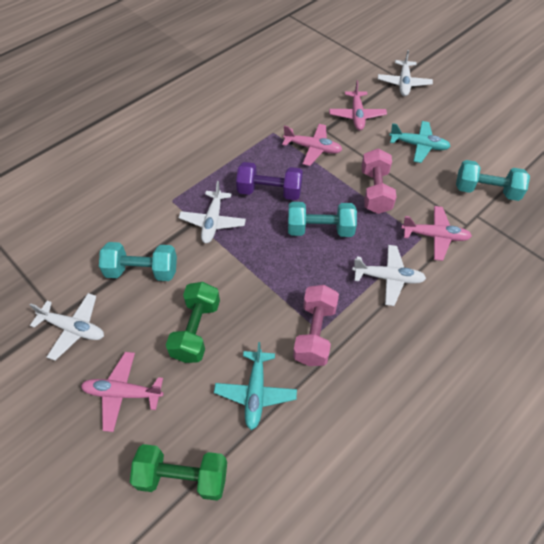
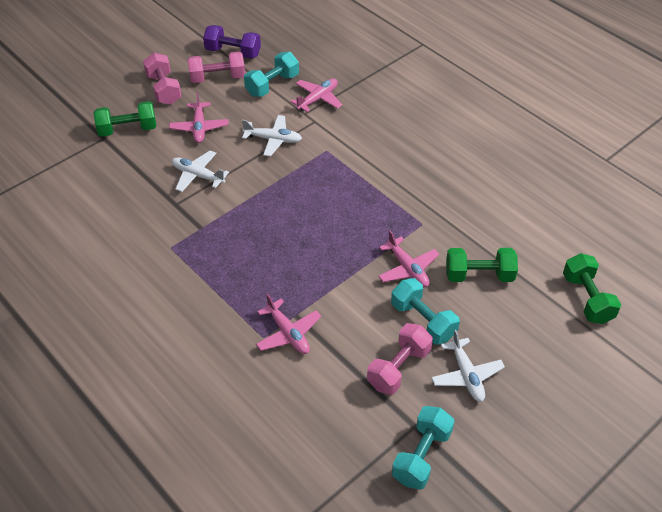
green dumbbell: [130,444,227,501] [166,282,220,363] = 2 -> [94,101,156,137] [446,248,518,282] [563,253,621,324] = 3
pink dumbbell: [293,285,339,366] [361,148,396,214] = 2 -> [143,53,181,105] [188,51,245,83] [367,323,433,395] = 3
turquoise plane: [214,342,297,430] [389,121,451,163] = 2 -> none = 0
white plane: [30,293,104,361] [179,181,246,243] [352,245,426,306] [378,50,433,96] = 4 -> [172,150,229,192] [242,115,302,157] [431,330,505,402] = 3

